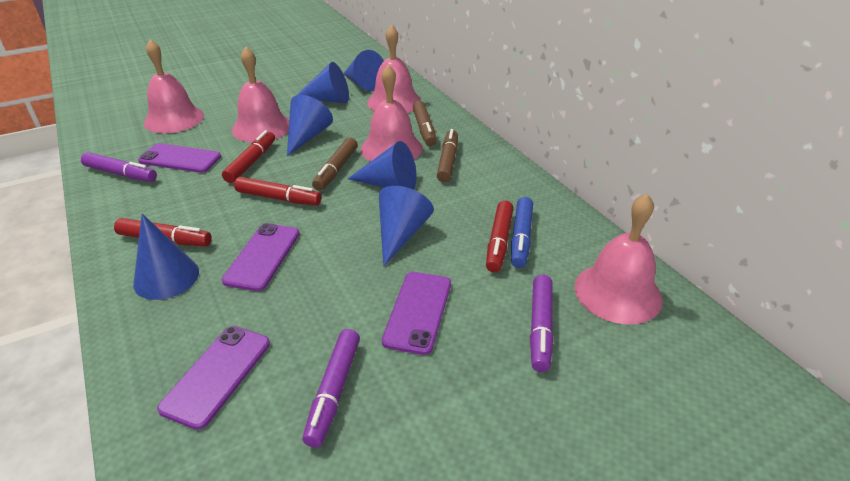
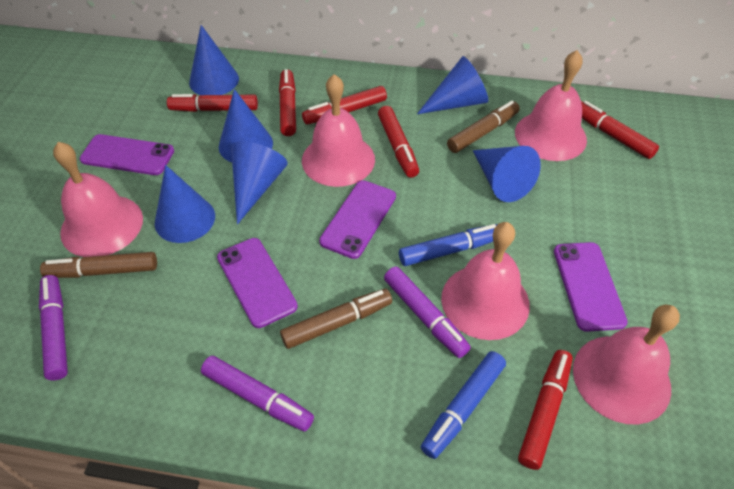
blue marker: [511,197,533,268] = 1 -> [399,224,498,266] [421,351,506,459] = 2
red marker: [114,218,212,246] [222,130,275,183] [234,177,321,205] [486,200,514,272] = 4 -> [167,94,258,112] [279,69,296,136] [302,86,387,125] [378,106,419,178] [518,350,573,470] [581,101,659,159] = 6

